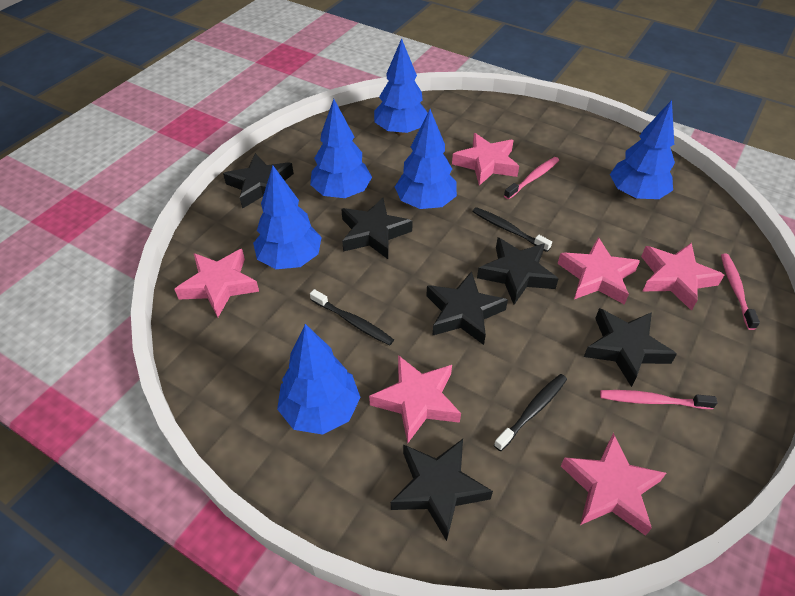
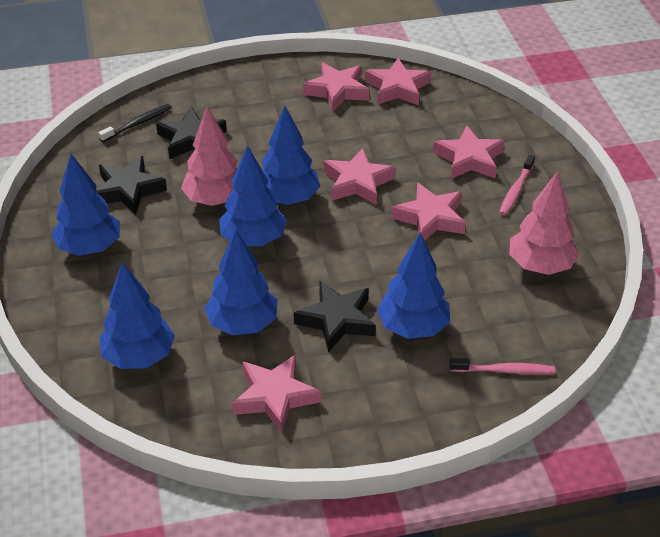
black star: [223,153,294,209] [341,198,413,259] [391,439,493,541] [426,271,508,345] [477,237,558,305] [584,308,677,387] = 6 -> [96,156,167,214] [156,107,227,159] [294,281,376,352] = 3
black toothbrush: [310,289,394,345] [472,207,552,252] [494,374,567,451] = 3 -> [98,104,172,142] = 1
pink toothbrush: [504,157,559,199] [600,390,717,409] [721,254,760,330] = 3 -> [450,358,555,375] [499,155,535,215] = 2
pink tree: none = 0 -> [181,107,238,206] [509,171,579,275] = 2

